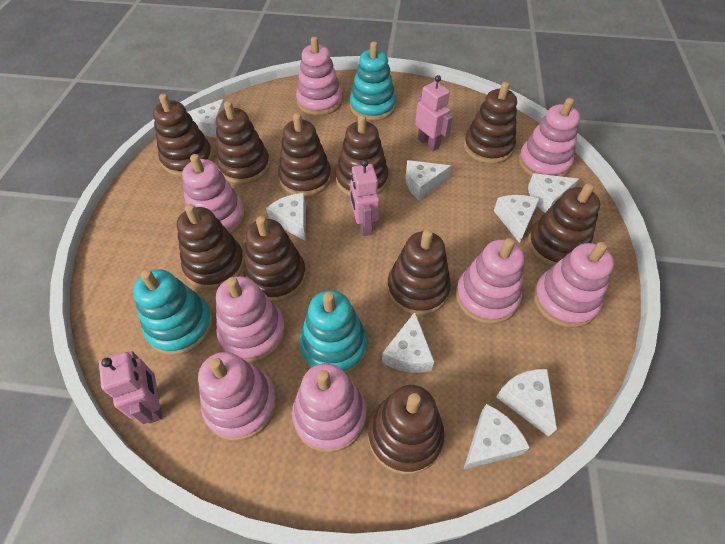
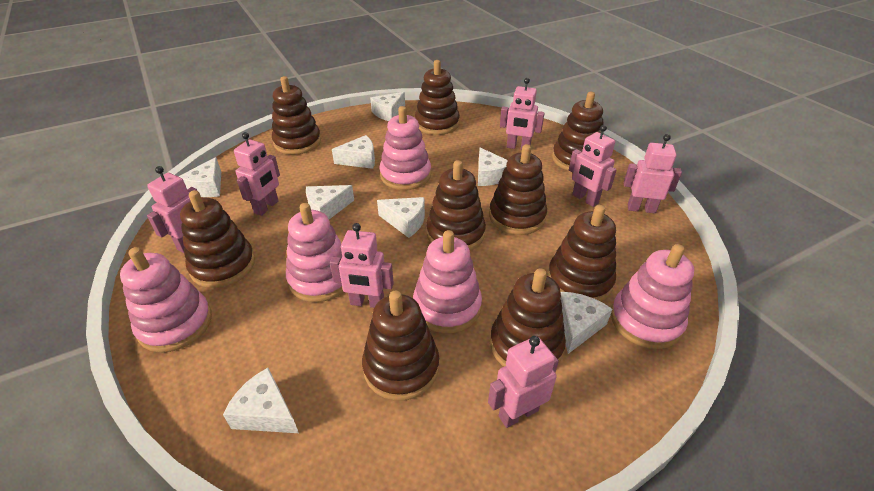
brown stacking toy: [153,94,213,176] [177,204,244,290] [216,101,270,184] [243,216,306,302] [278,113,331,197] [336,115,389,197] [368,385,445,475] [387,229,451,315] [464,82,517,164] [528,183,600,267] = 10 -> [180,190,255,288] [272,76,321,155] [362,291,439,401] [415,60,460,135] [426,160,486,251] [489,144,547,235] [490,268,566,367] [547,205,616,302] [552,92,604,171] = 9
pink robot: [99,351,162,424] [350,159,379,236] [415,75,453,151] = 3 -> [147,166,197,253] [234,132,280,216] [330,223,394,308] [488,336,559,428] [500,78,544,150] [569,125,617,207] [623,134,682,213] = 7
pink stacking toy: [182,154,245,234] [198,352,277,441] [216,276,286,362] [292,363,366,453] [296,36,342,116] [456,238,524,324] [519,98,580,177] [533,242,614,328] = 8 -> [120,247,212,353] [286,203,344,302] [380,106,431,190] [413,230,482,333] [611,244,694,349] = 5
turquoise stacking toy: [133,269,213,355] [299,290,367,375] [350,41,396,121] = 3 -> none = 0

